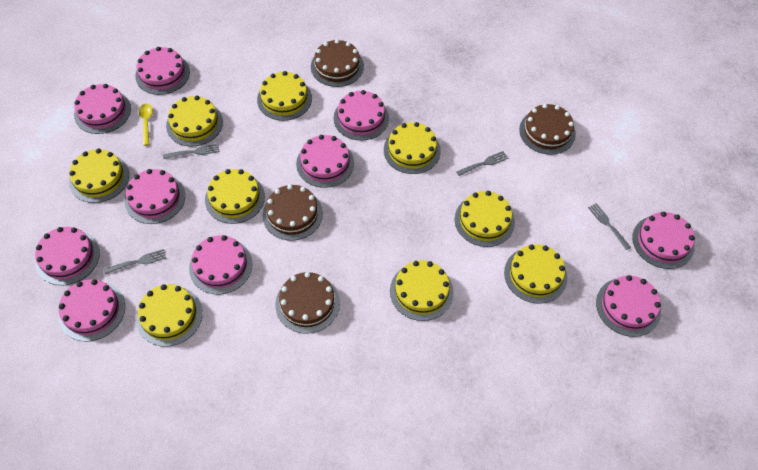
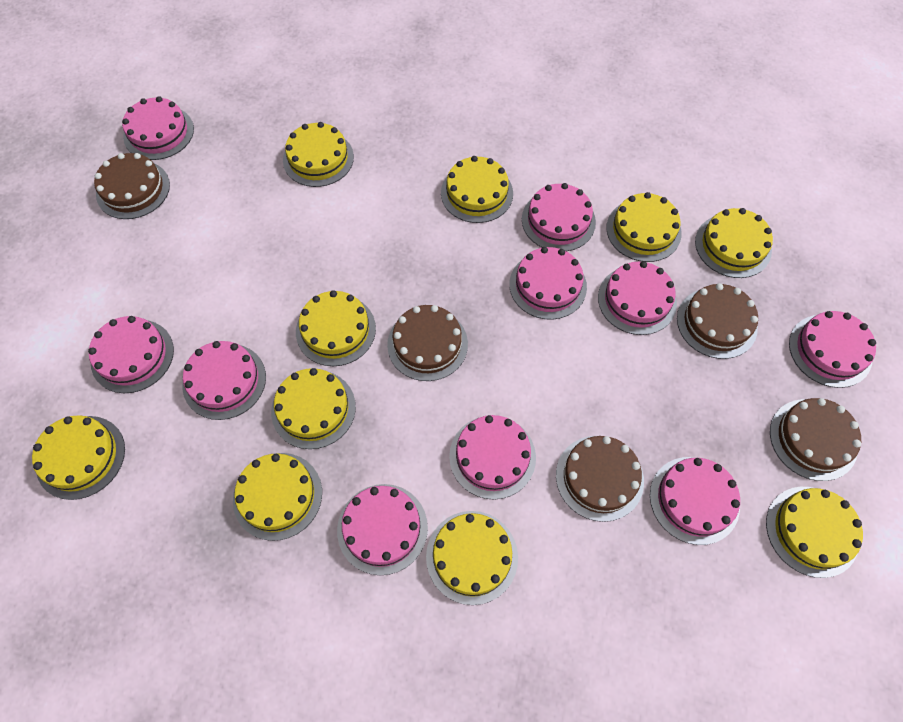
brown cake: [262,184,323,241] [275,272,340,334] [311,39,364,87] [519,104,576,155] = 4 -> [94,153,170,219] [387,305,468,381] [556,436,644,522] [677,283,758,359] [770,398,861,481] = 5
grey fork: [104,249,166,274] [163,144,220,159] [456,151,508,176] [588,203,631,250] = 4 -> none = 0
yellow cake: [69,149,129,203] [136,284,202,347] [166,96,223,147] [205,169,265,224] [257,71,312,121] [384,122,441,174] [390,260,454,321] [455,191,515,247] [504,244,567,304] = 9 -> [32,415,125,500] [233,453,322,541] [271,368,356,449] [283,122,354,187] [296,290,376,366] [426,511,518,605] [441,156,513,223] [606,192,682,262] [695,208,773,278] [766,487,863,578] = 10
yellow spoon: [139,104,153,146] = 1 -> none = 0

